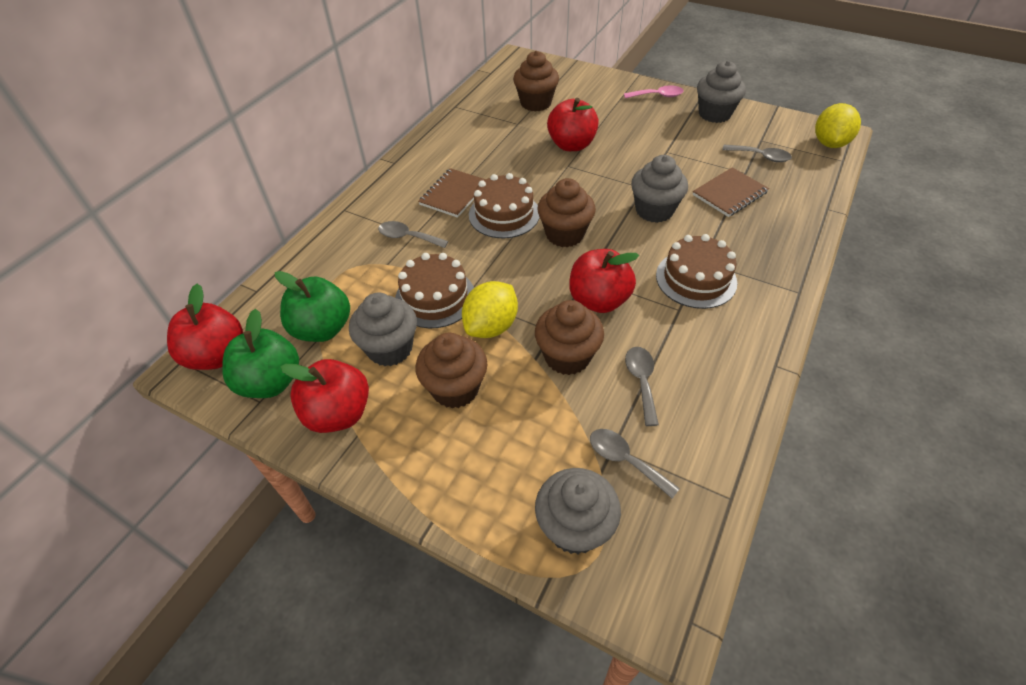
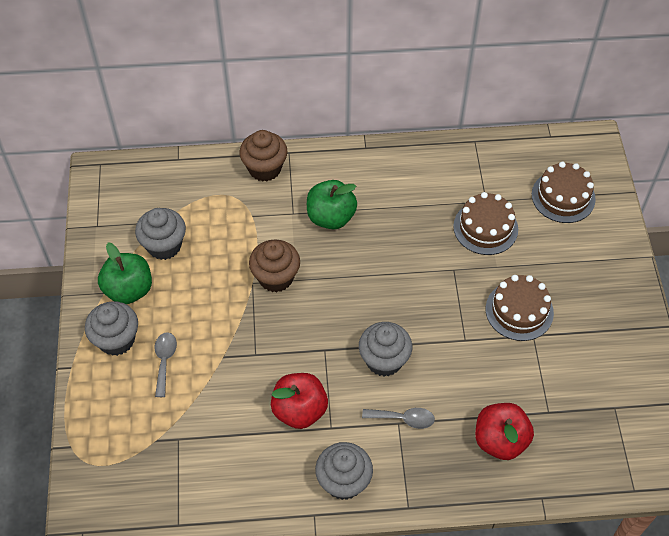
brown cupcake: [416,333,487,409] [513,51,559,112] [535,300,604,375] [537,178,596,247] = 4 -> [239,130,288,182] [249,239,300,292] = 2
brown notebook: [418,168,486,218] [693,167,769,217] = 2 -> none = 0
grey spoon: [378,221,448,248] [590,429,680,498] [625,347,659,426] [722,145,792,162] = 4 -> [155,332,177,397] [362,408,435,429] = 2
pink spoon: [624,86,684,98] = 1 -> none = 0
red apple: [167,284,243,370] [281,359,369,433] [547,98,599,151] [569,249,639,313] = 4 -> [271,373,328,429] [475,403,534,460] = 2
yellow lemon: [462,281,518,338] [815,103,861,148] = 2 -> none = 0

